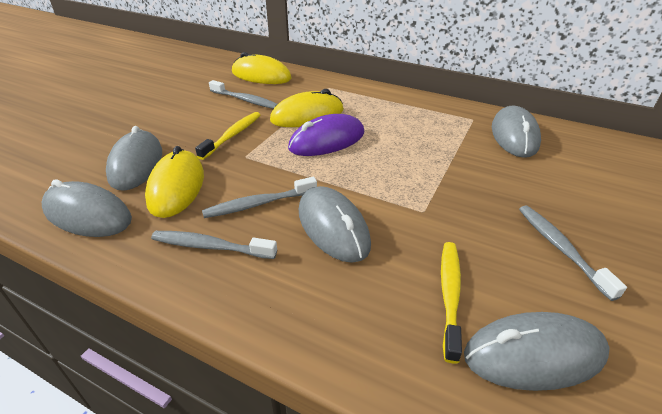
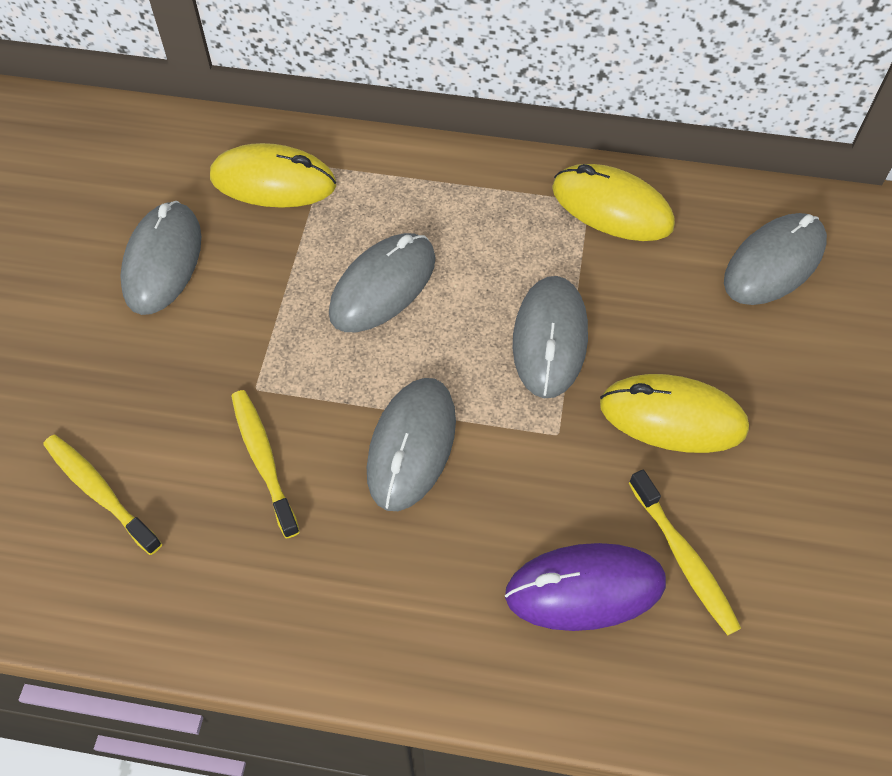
grey toothbrush: [151,231,277,259] [202,177,317,218] [209,80,278,109] [519,205,627,301] = 4 -> none = 0
yellow toothbrush: [195,112,260,160] [441,242,462,364] = 2 -> [43,435,162,555] [231,390,300,539] [629,470,741,635] = 3

